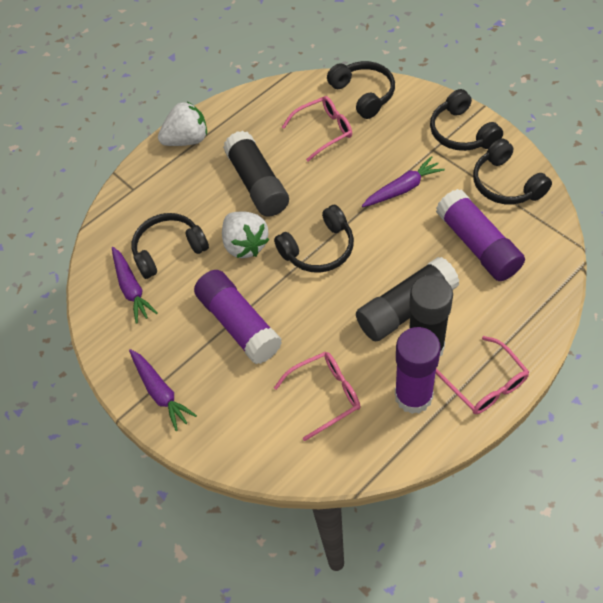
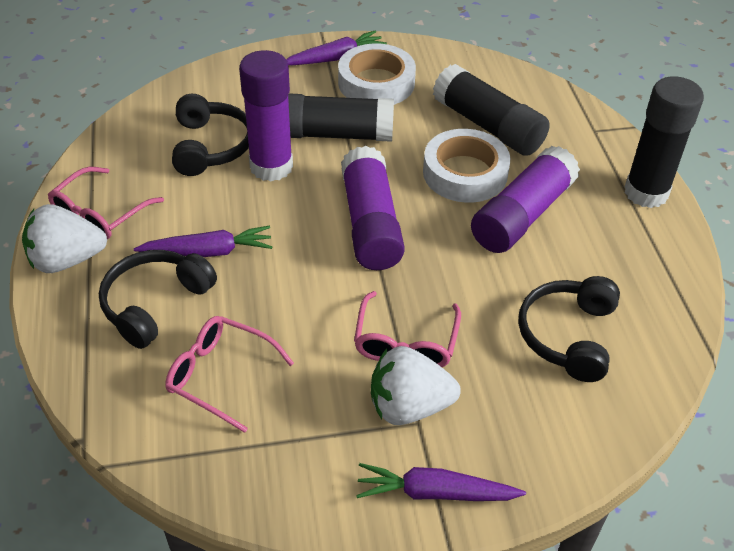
black headphones: [132,213,209,279] [274,205,354,273] [327,61,395,119] [430,89,503,151] [473,139,552,204] = 5 -> [99,250,217,349] [172,94,249,176] [518,276,620,382] = 3
white tape: none = 0 -> [338,43,416,105] [423,129,510,203] = 2

